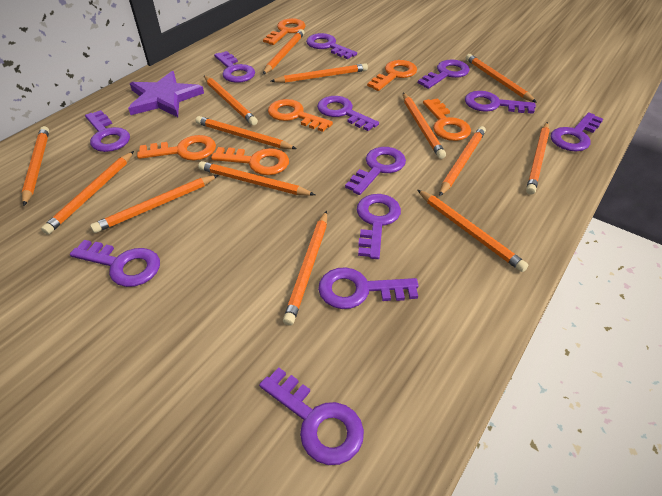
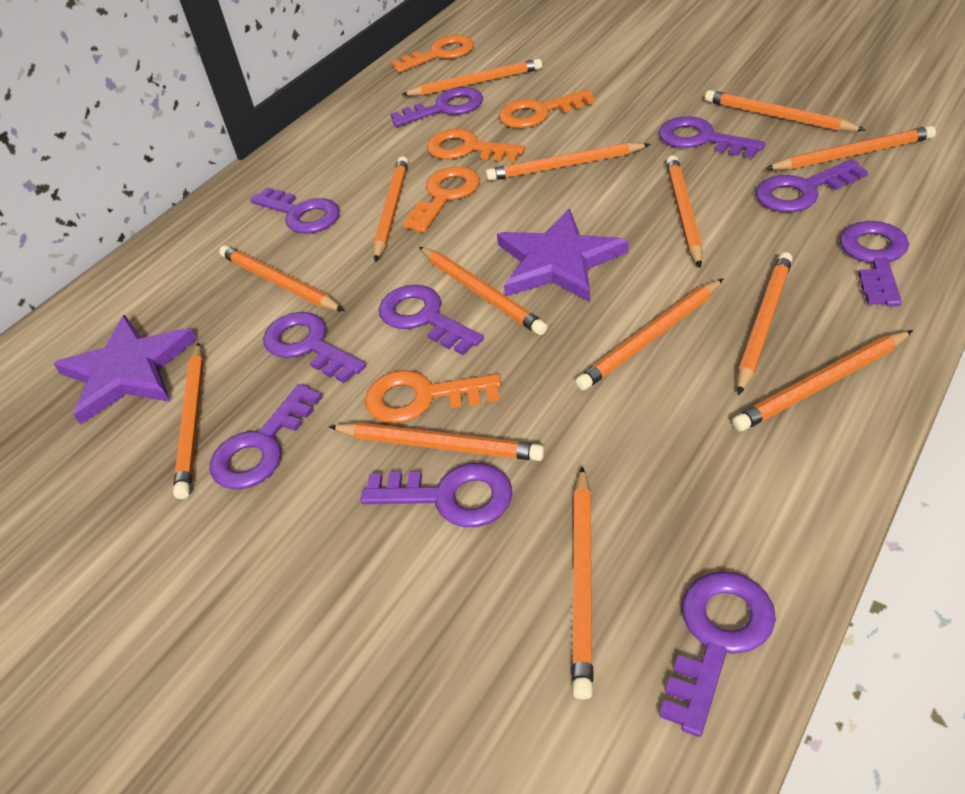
orange key: [137,135,216,160] [211,147,289,175] [263,18,306,45] [268,99,333,132] [367,60,417,91] [423,98,471,141] = 6 -> [365,370,501,424] [391,35,474,73] [403,166,480,233] [427,129,525,162] [499,89,595,128] = 5
purple key: [70,240,160,287] [85,110,130,152] [214,51,255,83] [259,367,364,465] [306,33,357,59] [317,96,379,131] [318,267,419,309] [345,147,406,195] [357,194,401,259] [418,59,470,89] [465,91,536,114] [551,112,603,151] = 12 -> [210,384,322,490] [250,187,340,234] [263,312,366,383] [360,463,512,527] [379,285,484,355] [391,87,483,127] [659,116,765,158] [660,571,776,737] [756,159,868,212] [839,221,909,306] = 10
purple star: [128,71,204,117] = 1 -> [54,315,197,425] [497,209,628,302] = 2

